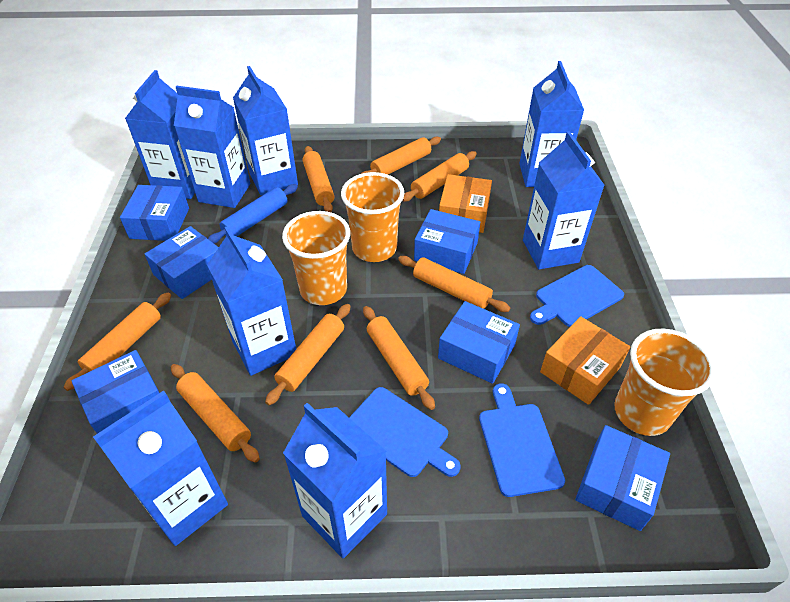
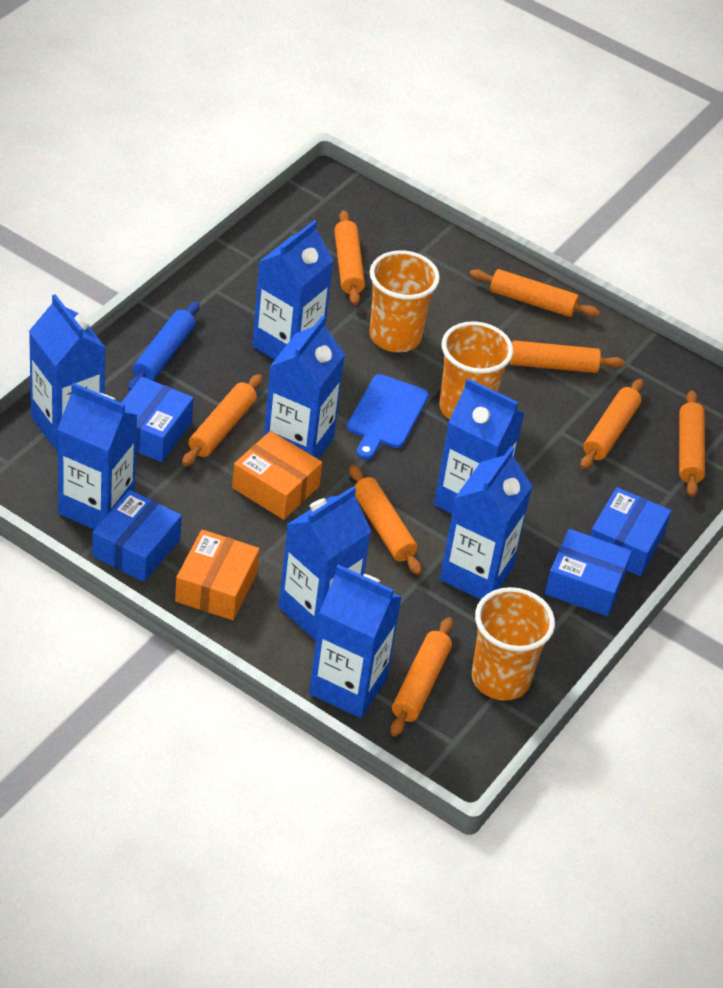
blue box: [72,350,159,434] [120,185,189,241] [145,226,219,299] [414,209,480,274] [438,301,520,384] [575,425,670,531] = 6 -> [92,490,182,582] [121,377,194,462] [545,529,632,616] [590,487,671,576] = 4
blue cutting board: [349,387,460,477] [479,383,565,497] [530,265,624,327] = 3 -> [347,374,429,459] = 1

